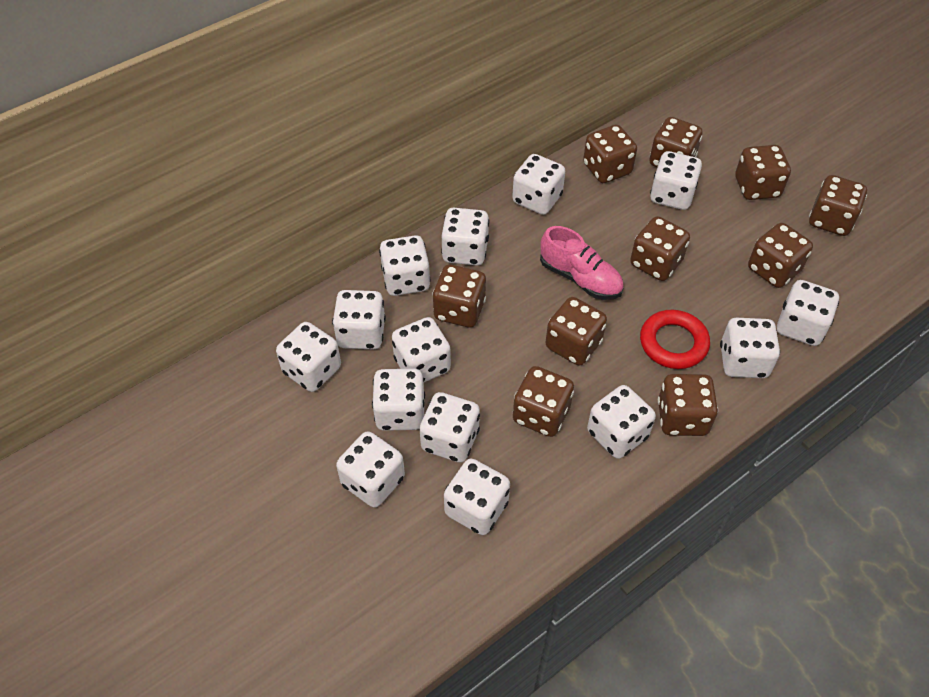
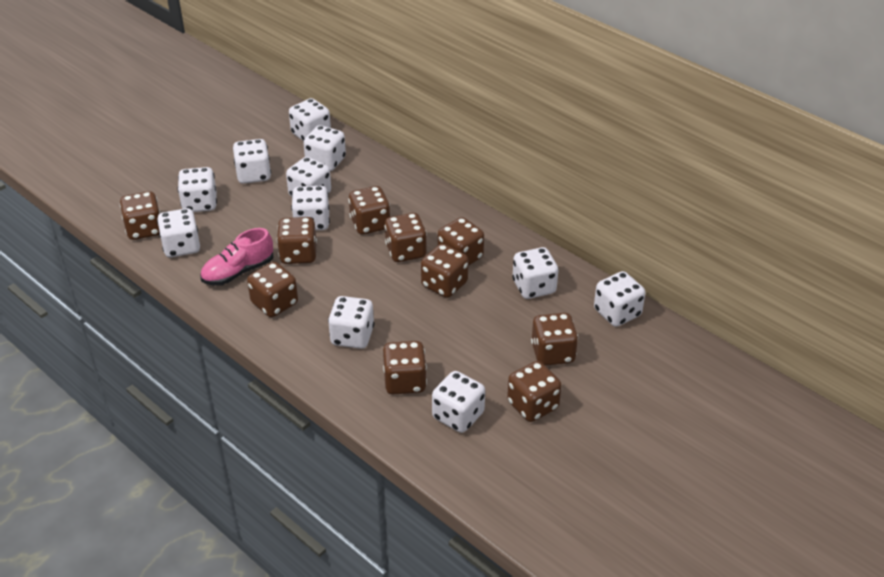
red ring: [640,310,710,369] = 1 -> none = 0
white dice: [276,322,341,392] [332,290,386,349] [336,431,405,508] [372,369,425,431] [379,235,431,296] [392,317,451,383] [420,392,480,463] [441,208,489,265] [444,459,510,535] [512,154,565,215] [587,385,656,459] [650,151,702,210] [720,318,780,378] [777,280,839,346] = 14 -> [157,208,200,257] [178,167,217,212] [233,139,271,184] [286,157,331,197] [289,98,331,141] [291,186,330,230] [303,125,346,171] [328,296,374,349] [432,371,485,433] [512,247,558,299] [594,271,645,327] = 11

